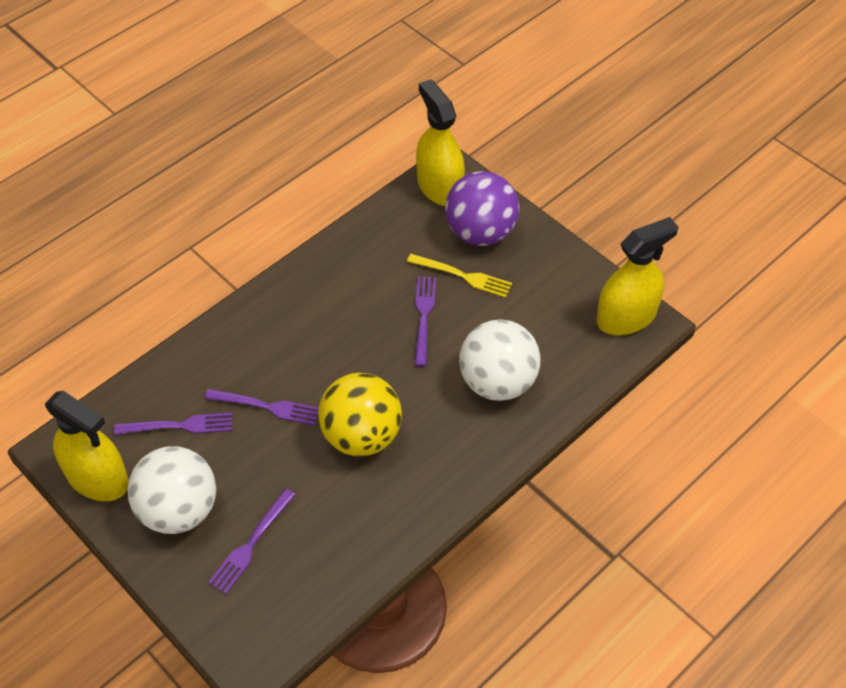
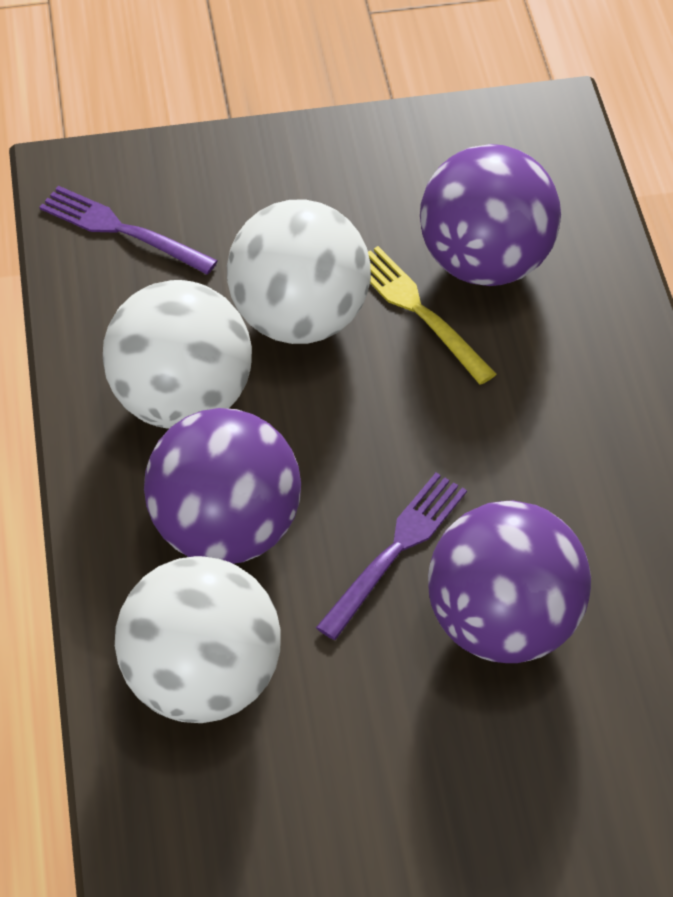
purple ball: [445,171,519,246] = 1 -> [144,408,301,564] [420,144,561,286] [428,500,591,663] = 3
purple fork: [114,413,233,435] [205,389,319,425] [208,488,296,594] [414,276,436,367] = 4 -> [40,186,218,275] [316,473,467,640] = 2
white ball: [128,446,216,534] [459,319,541,401] = 2 -> [103,280,252,429] [115,556,281,723] [227,200,371,344] = 3
yellow ball: [318,373,402,457] = 1 -> none = 0
yellow spray bottle: [45,391,129,501] [416,79,465,206] [597,217,678,335] = 3 -> none = 0

